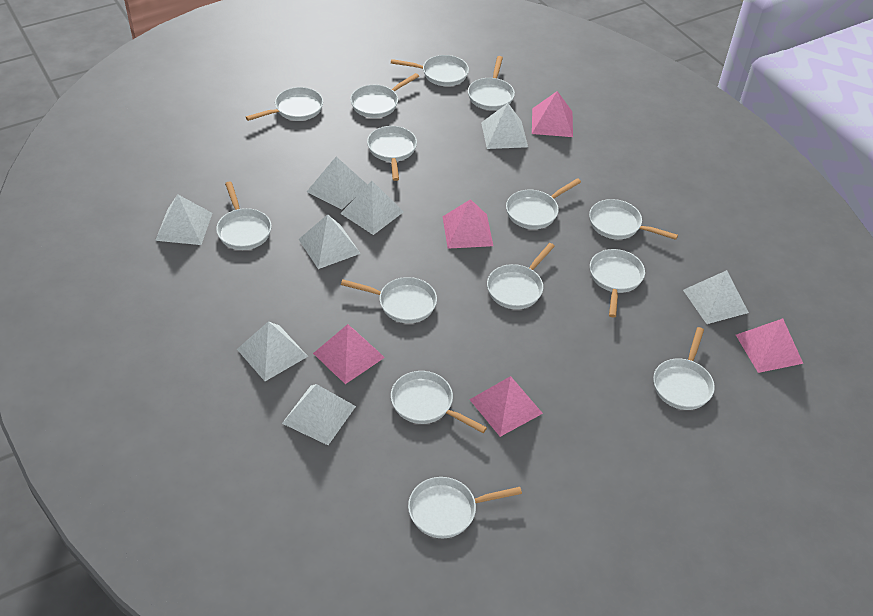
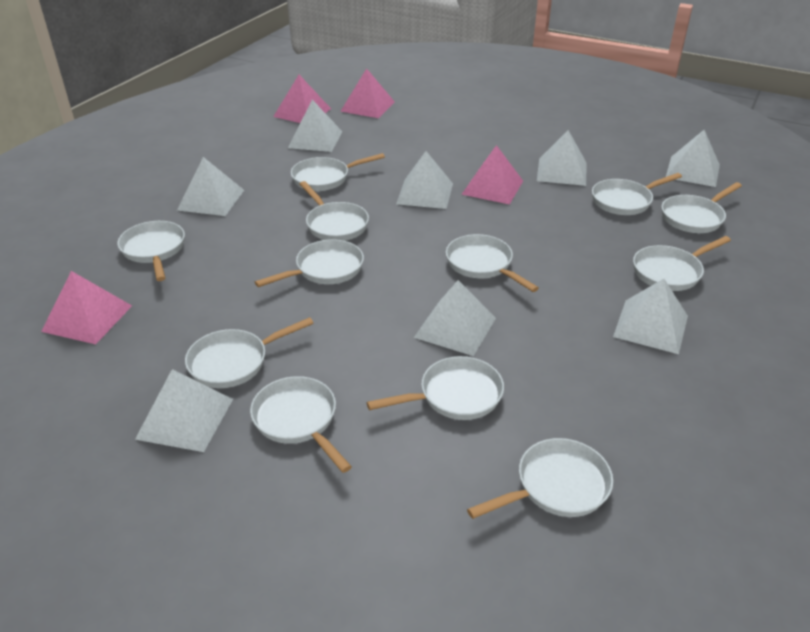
pink pyramid: [313,324,385,384] [442,199,493,249] [469,376,543,437] [532,91,573,137] [736,318,803,373] = 5 -> [41,271,132,344] [273,75,331,123] [340,68,395,118] [461,145,523,205] = 4
white pan: [216,181,272,250] [246,87,323,121] [341,277,437,323] [350,73,419,118] [367,126,417,181] [391,55,469,86] [391,371,487,433] [408,477,522,538] [468,56,515,110] [487,243,555,309] [506,178,581,229] [589,199,678,240] [590,249,645,317] [653,327,715,410] = 14 -> [117,221,185,281] [185,317,314,388] [250,376,352,473] [255,239,364,287] [291,153,385,191] [300,181,369,241] [366,356,504,420] [446,234,539,292] [467,438,613,519] [592,173,682,215] [633,236,731,291] [661,182,742,233] = 12

